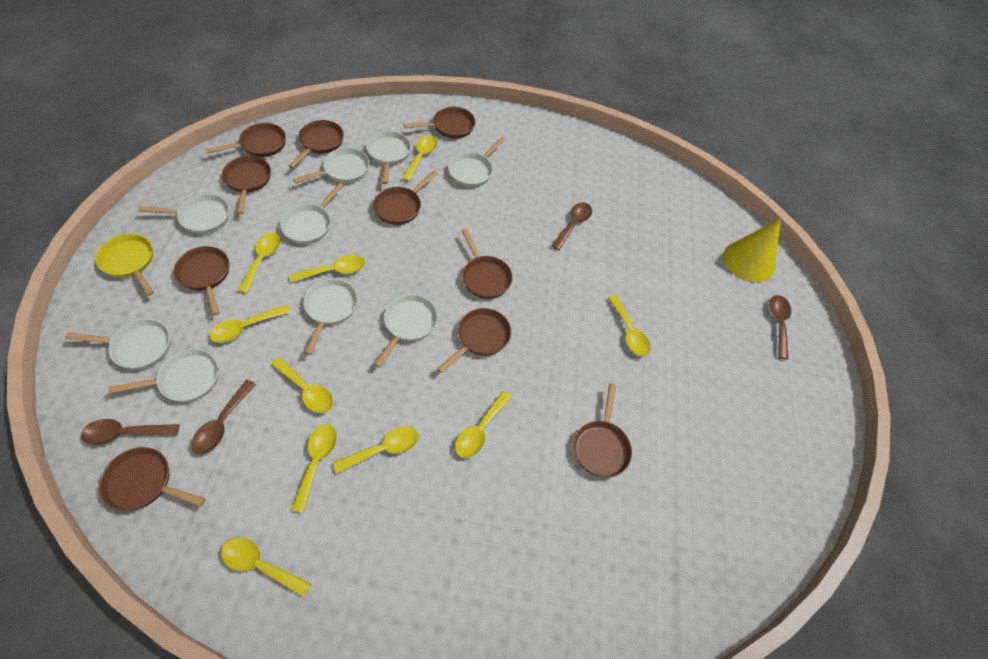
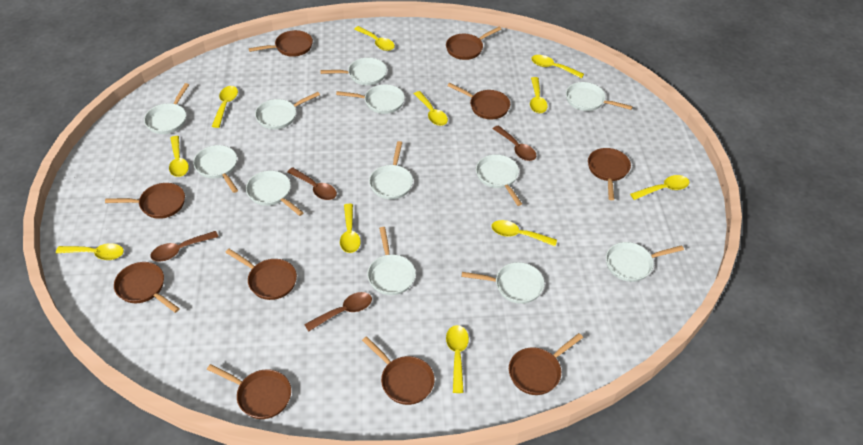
white pan: [65,319,171,370] [108,349,219,402] [138,194,229,234] [280,182,344,244] [293,147,370,184] [303,279,358,355] [367,131,411,184] [374,294,438,367] [448,137,506,187] = 9 -> [144,83,189,134] [193,145,238,193] [246,171,304,216] [255,92,320,129] [320,58,387,85] [336,84,405,114] [367,227,416,295] [369,141,413,199] [462,262,544,304] [476,155,522,206] [566,82,633,111] [606,242,684,282] = 12
yellow cone: [724,219,781,283] = 1 -> none = 0
yellow pan: [96,234,154,296] = 1 -> none = 0
yellow spoon: [210,305,291,343] [221,537,311,597] [238,233,281,293] [271,357,333,413] [290,255,365,283] [292,424,337,513] [333,427,419,474] [402,136,437,181] [455,391,512,458] [609,295,651,356] = 10 -> [56,243,124,260] [169,136,189,177] [212,86,238,128] [340,204,361,253] [354,26,395,51] [414,91,448,126] [446,325,469,393] [492,220,557,246] [530,77,548,113] [531,55,584,79] [630,175,690,200] = 11

